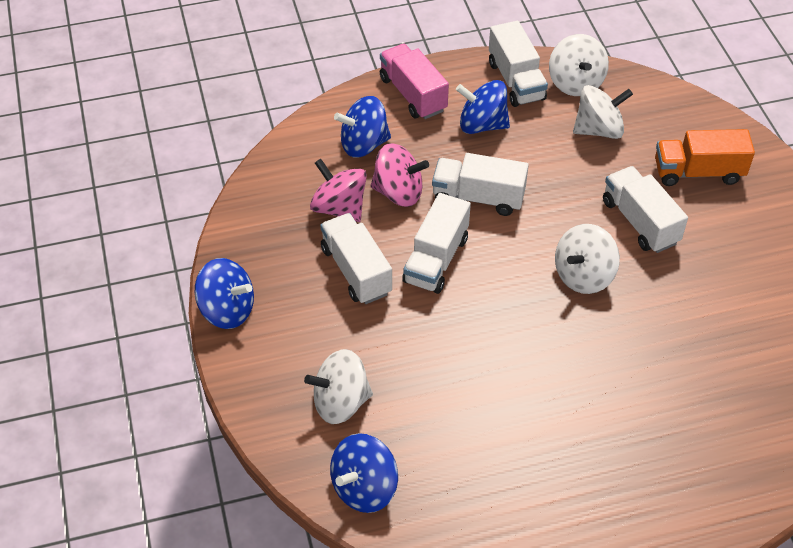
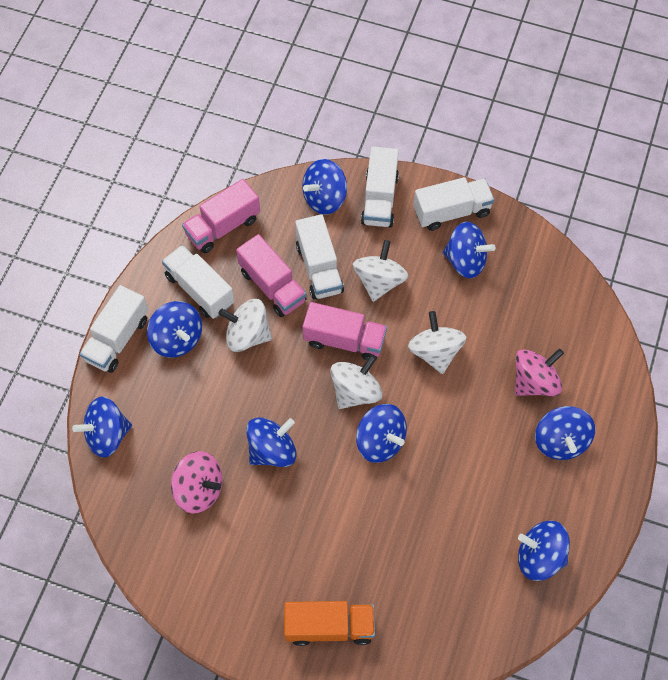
blue spinning top: [195,258,254,329] [330,433,398,513] [334,96,391,158] [456,80,510,134] = 4 -> [72,397,132,458] [147,301,202,358] [246,417,297,467] [302,159,347,215] [356,404,407,463] [443,222,495,278] [518,521,570,581] [535,406,595,460] = 8
pink truck: [380,44,449,119] = 1 -> [182,179,260,253] [236,234,307,317] [302,302,387,361] = 3

